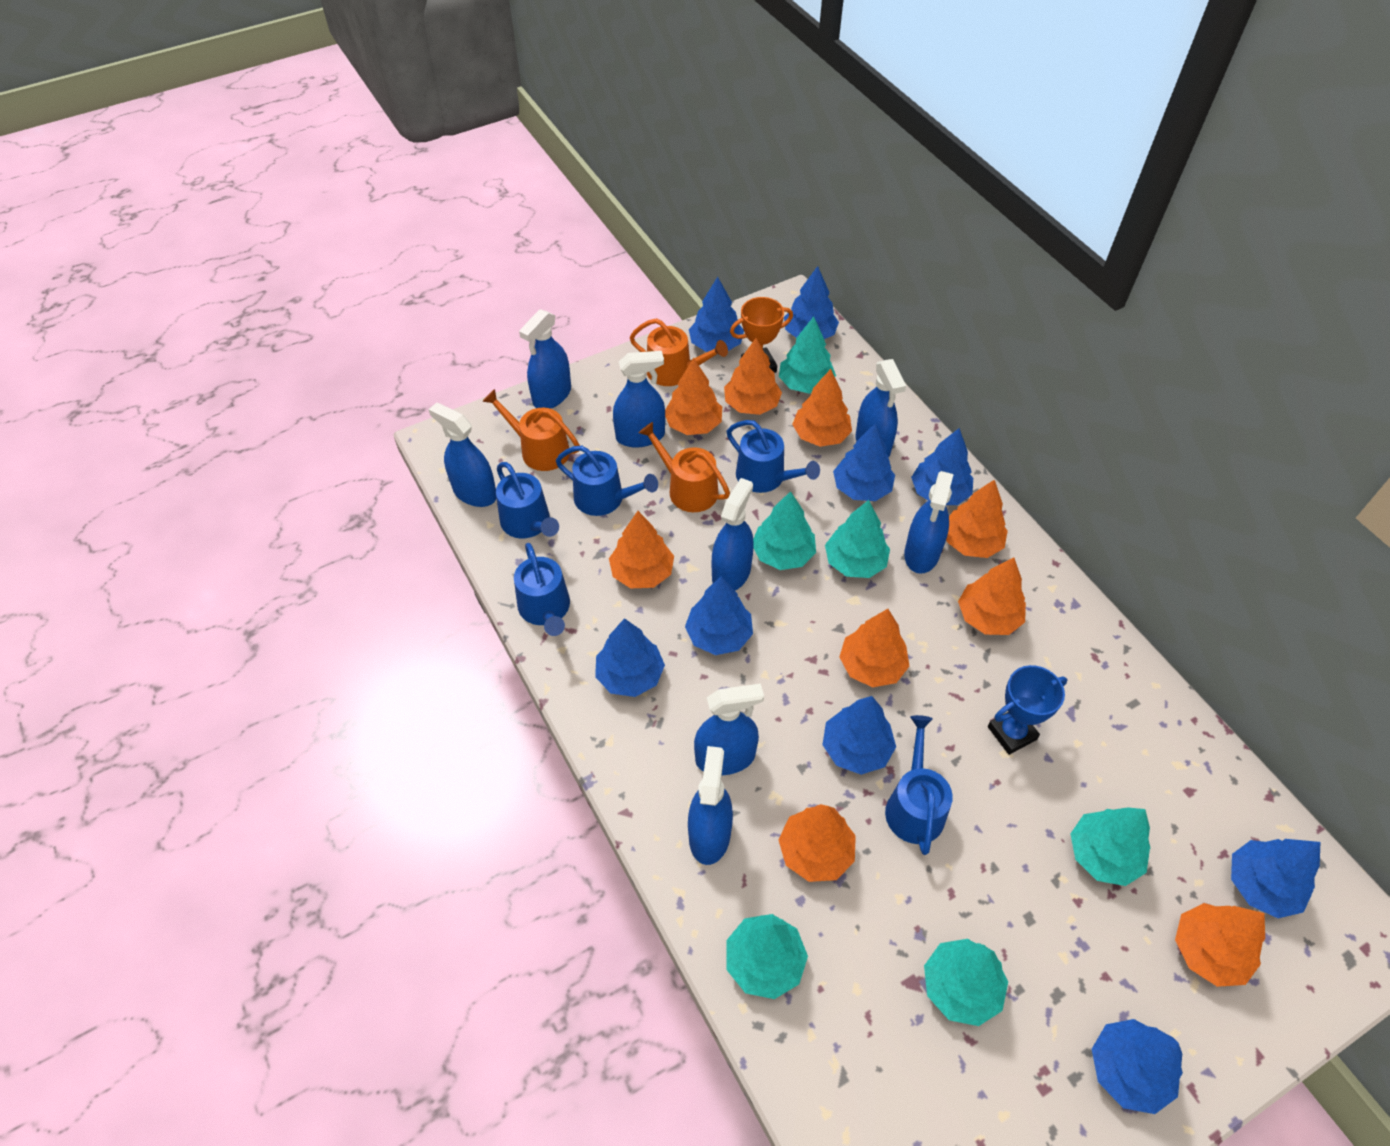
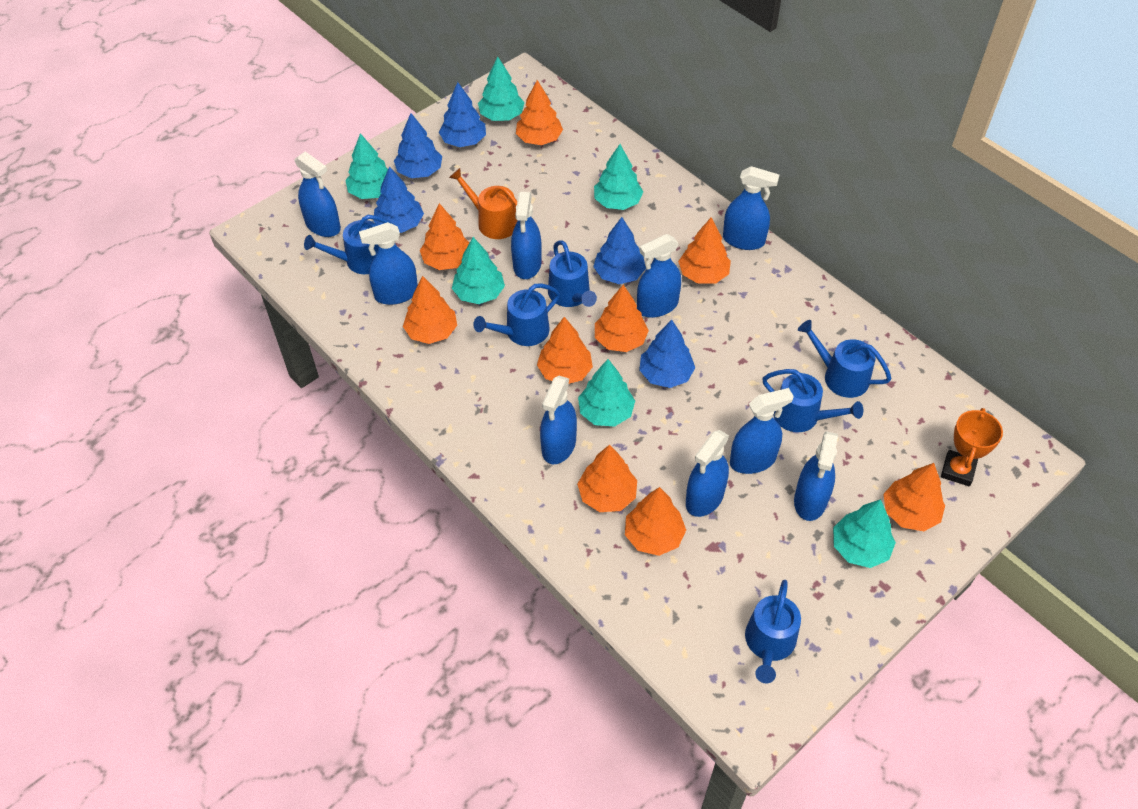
blue spray bottle: [428,403,496,507] [519,309,571,409] [613,351,665,447] [688,746,733,865] [694,684,764,775] [712,478,754,591] [856,359,906,457] [904,471,953,574] = 8 -> [294,151,341,237] [359,222,418,305] [511,192,542,279] [540,376,577,464] [637,234,681,318] [686,430,729,517] [723,166,779,250] [730,388,794,474] [794,431,838,521] = 9
blue tree: [595,618,665,697] [685,576,753,655] [689,277,744,352] [784,266,839,339] [822,696,896,775] [833,424,895,501] [911,428,973,505] [1092,1019,1183,1114] [1231,839,1320,918] = 9 -> [373,166,424,233] [394,113,442,178] [439,82,486,147] [593,217,646,284] [639,320,695,388] = 5
blue trophy: [988,665,1067,755] = 1 -> none = 0
blue watering can: [496,462,559,538] [514,543,570,636] [556,446,658,516] [727,420,820,493] [885,715,953,855] = 5 -> [304,215,399,274] [473,283,560,346] [548,240,597,307] [745,580,801,684] [762,369,863,432] [798,320,892,398] = 6
orange watering can: [482,389,580,471] [630,318,728,386] [639,422,730,512] = 3 -> [449,168,518,239] = 1

